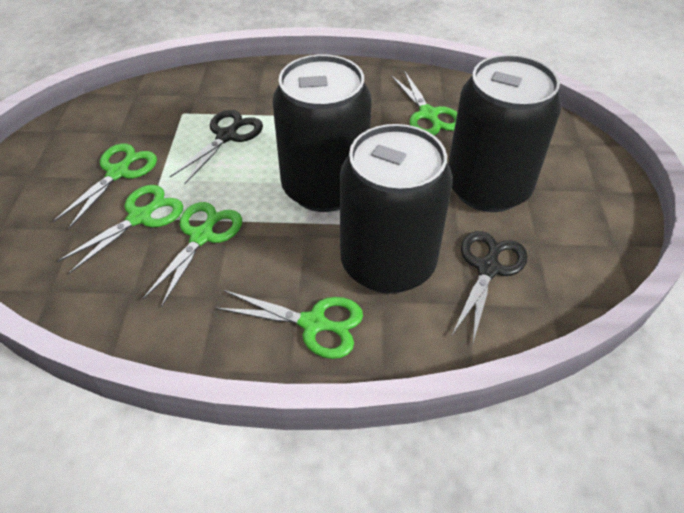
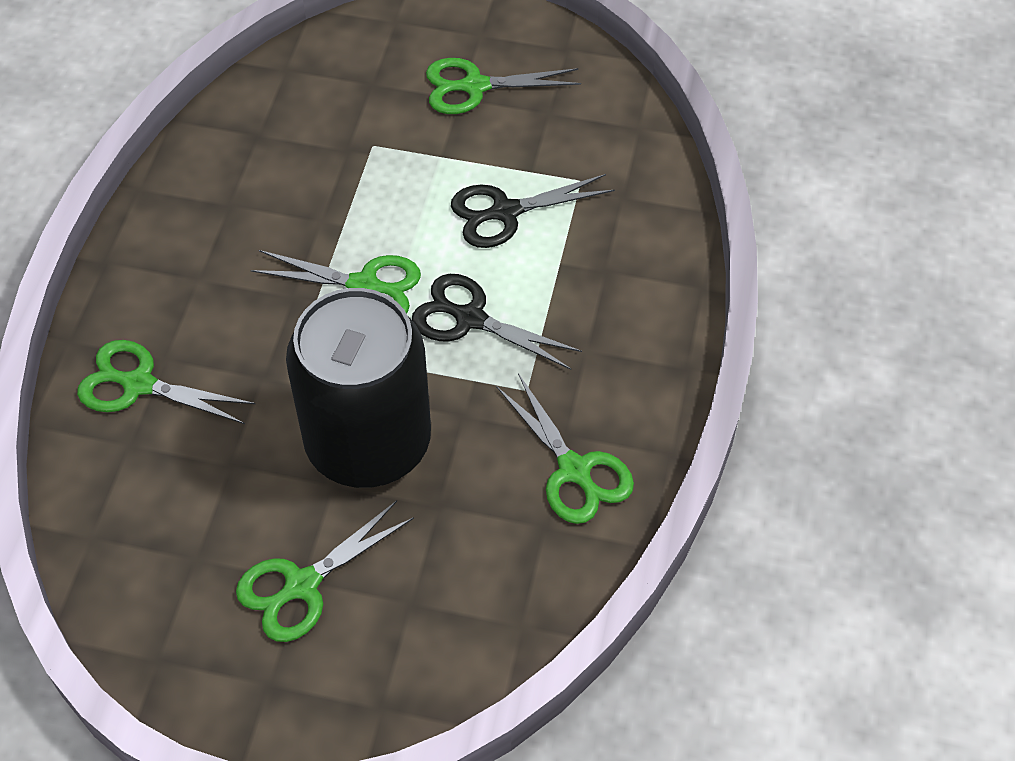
black can: [272,54,372,212] [340,124,453,294] [448,55,562,212] = 3 -> [286,288,431,488] = 1

